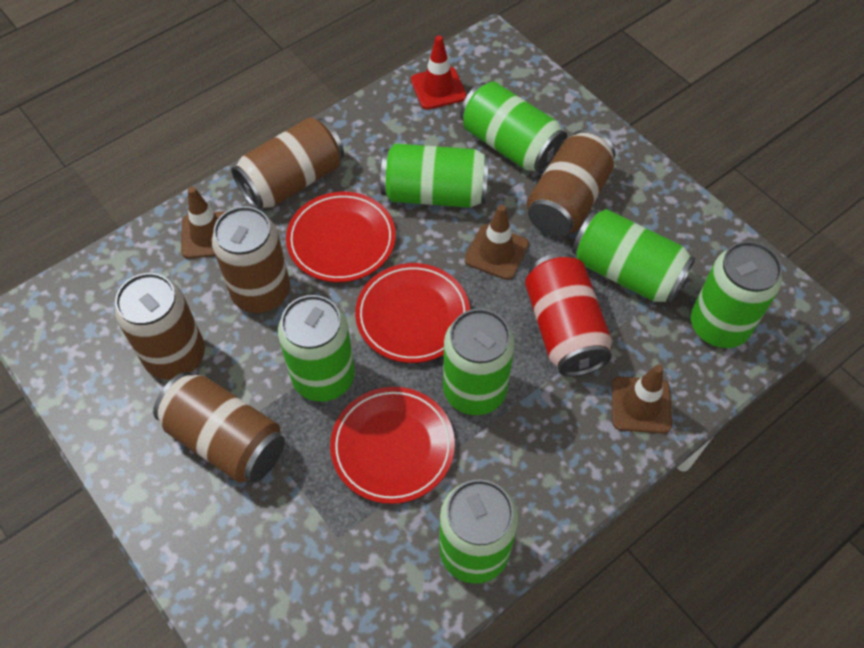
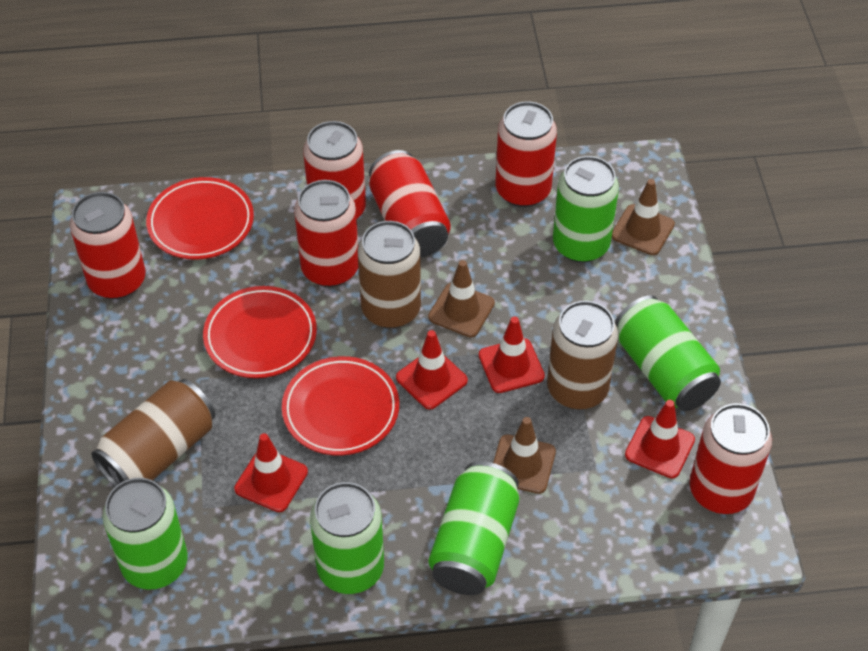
brown can: [115,273,205,379] [153,372,285,483] [212,206,290,313] [231,117,344,210] [527,129,615,237] = 5 -> [91,379,215,487] [358,221,421,329] [547,301,618,410] = 3
green can: [278,295,355,402] [381,143,489,208] [439,479,518,584] [443,309,515,415] [460,82,567,174] [572,209,695,304] [691,241,782,348] = 7 -> [103,478,188,590] [310,482,384,594] [428,461,520,595] [553,156,619,263] [615,295,721,411] = 5
red can: [525,253,612,377] = 1 -> [70,192,146,299] [294,180,358,287] [303,121,366,219] [369,150,451,257] [495,102,557,207] [690,403,772,514] = 6
red traffic cone: [411,35,467,110] = 1 -> [234,433,308,512] [396,330,468,410] [479,317,545,393] [625,400,695,479] = 4

